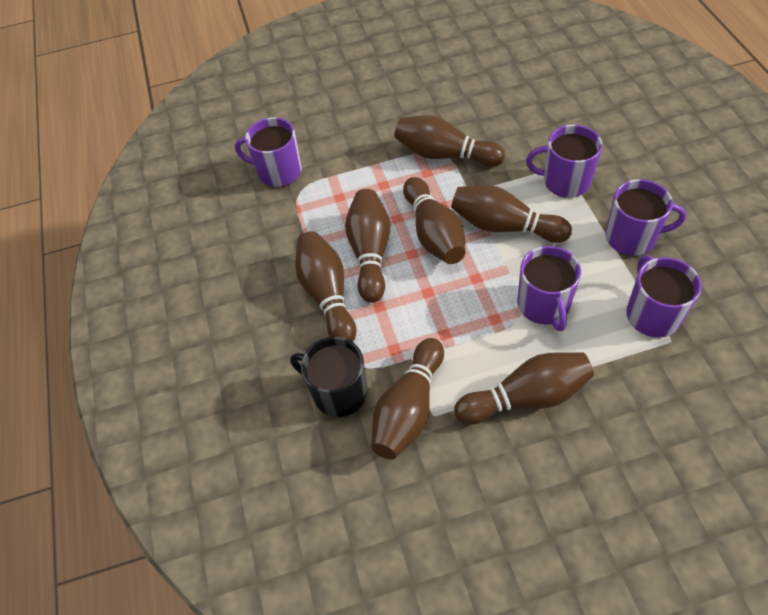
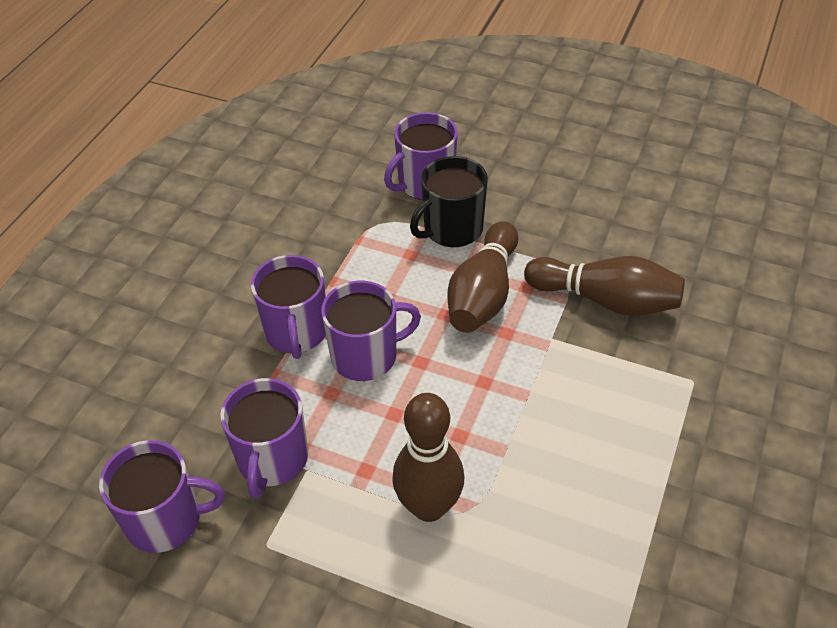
brown bowling pin: [295,231,356,342] [345,189,390,303] [371,338,444,460] [394,115,505,167] [403,177,465,264] [451,185,572,243] [454,352,594,425] = 7 -> [392,393,464,522] [448,221,518,333] [524,256,685,316] = 3

